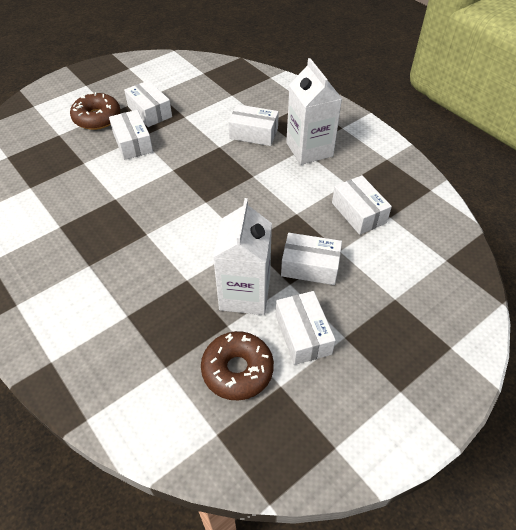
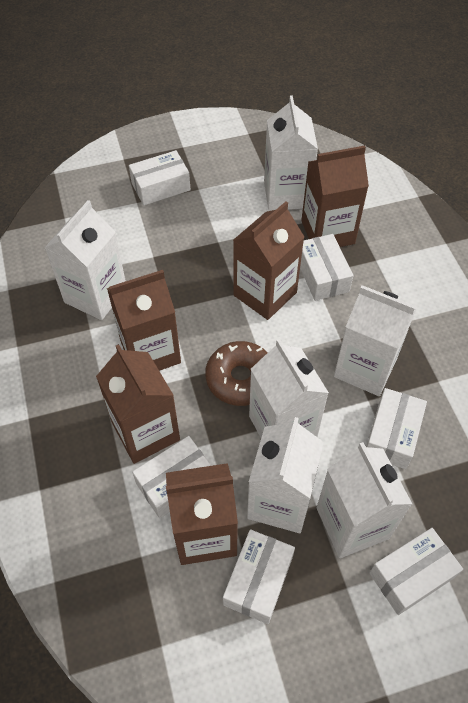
brown carton: none = 0 -> [96,344,180,464] [107,270,181,371] [166,463,238,565] [233,201,304,320] [301,145,369,247] = 5
brown donut: [70,92,120,130] [201,331,274,400] = 2 -> [205,341,267,406] = 1
white carton: [213,198,272,315] [286,58,342,165] = 2 -> [44,200,126,320] [247,417,324,533] [249,338,329,438] [264,95,318,211] [317,442,412,558] [334,285,416,396] = 6

